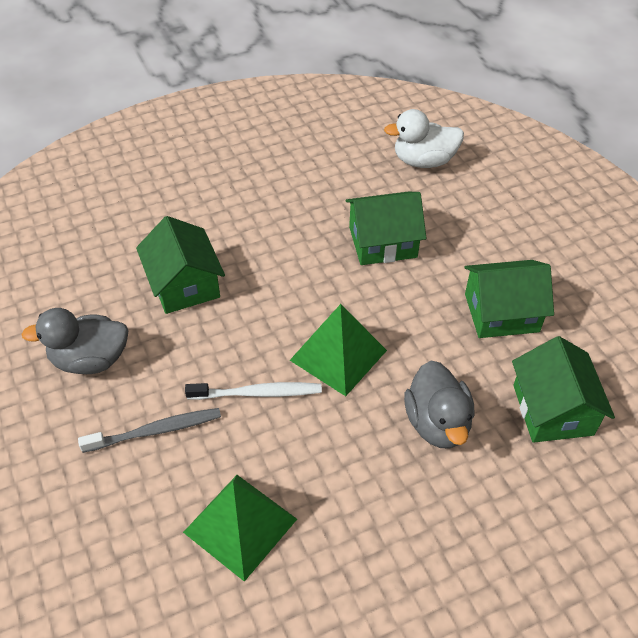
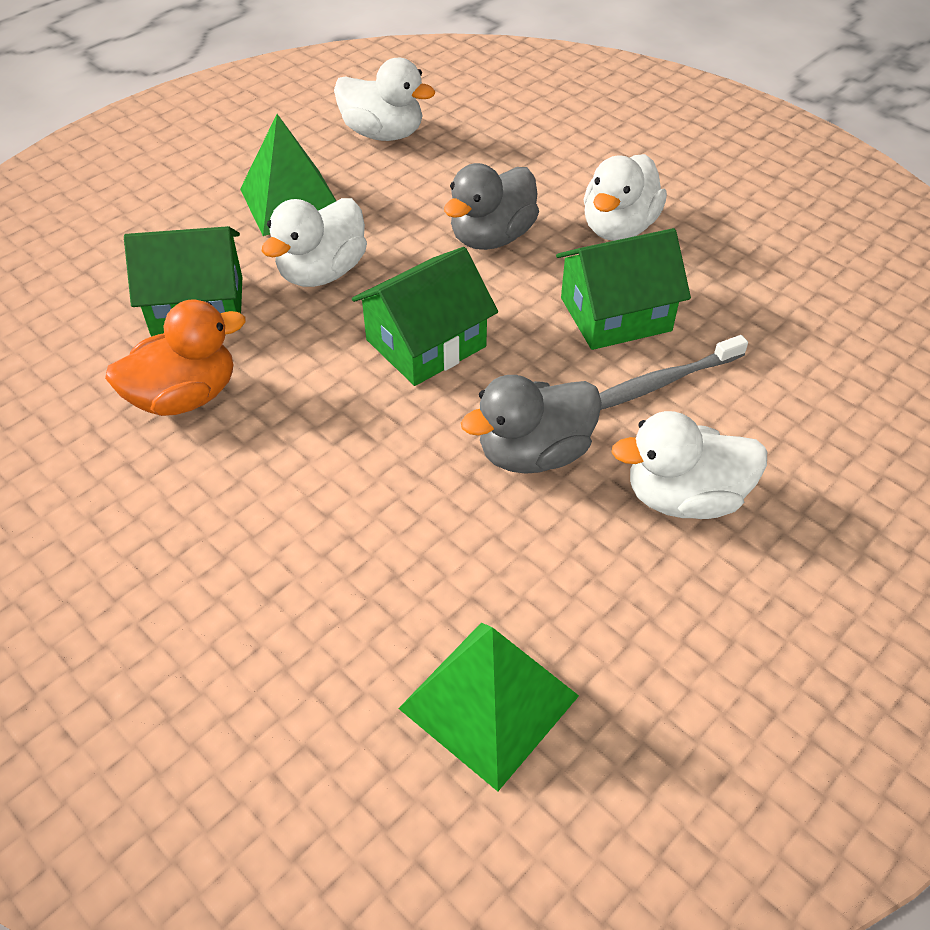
green house: [136,216,225,314] [346,192,426,265] [464,260,554,338] [512,336,615,443] = 4 -> [124,226,242,337] [352,247,498,386] [556,228,691,350] = 3
orange duck: none = 0 -> [105,300,245,416] = 1
white duck: [384,109,464,168] = 1 -> [262,198,367,287] [334,58,435,141] [584,154,667,241] [611,411,767,519] = 4
white toothbrush: [185,382,322,400] = 1 -> none = 0

